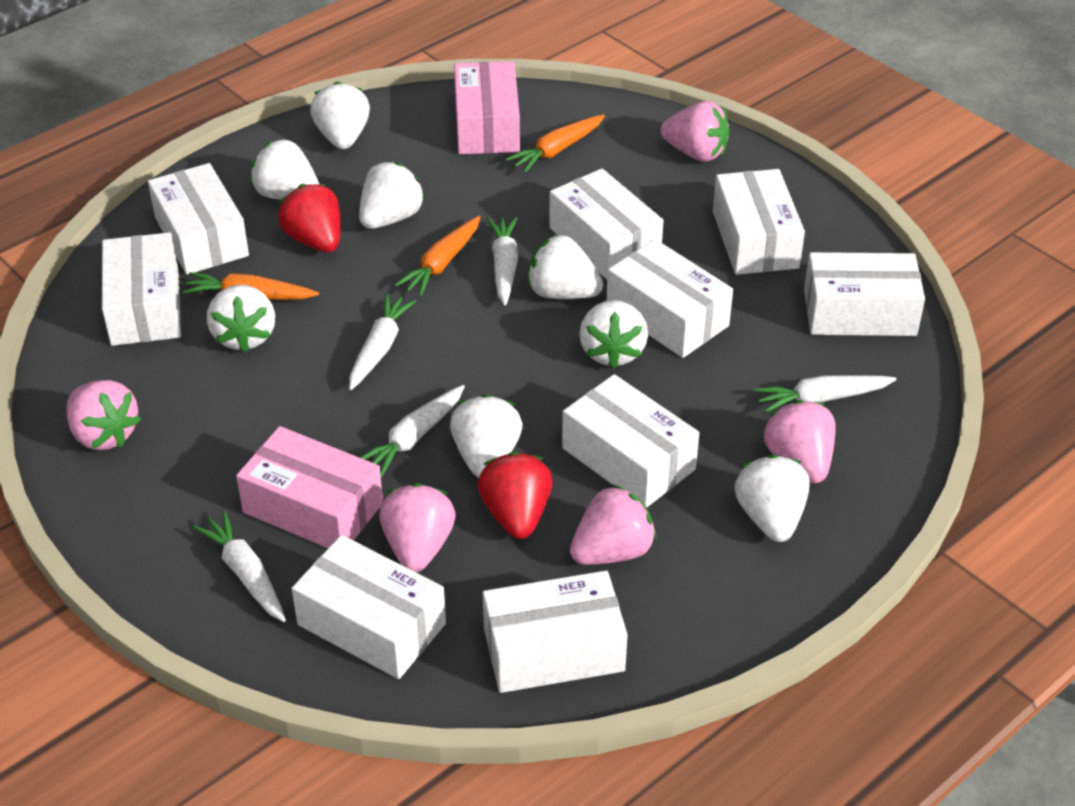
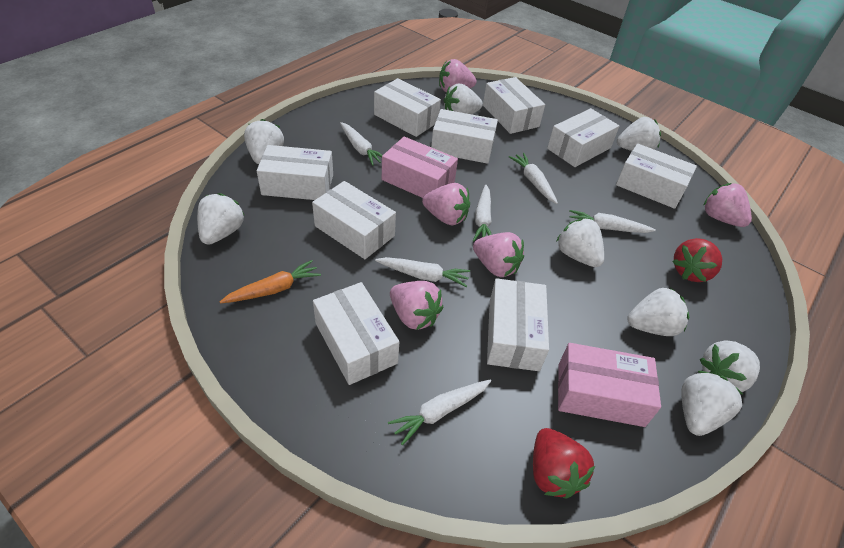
orange carrot: [182,272,319,300] [395,216,480,296] [505,114,605,173] = 3 -> [220,260,321,303] = 1
white carrot: [193,511,286,622] [349,294,416,390] [360,385,465,478] [487,217,518,306] [754,375,897,413] = 5 -> [340,122,383,166] [375,257,470,287] [388,380,491,445] [473,184,492,242] [509,153,558,204] [569,210,656,233] = 6

